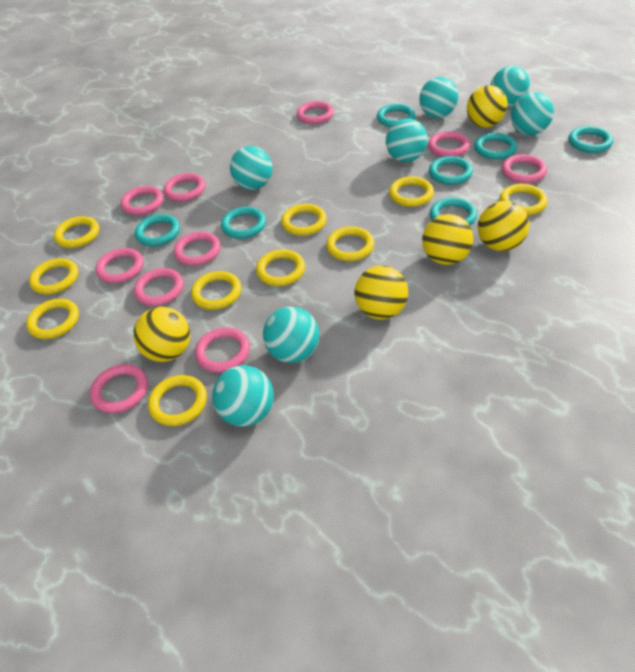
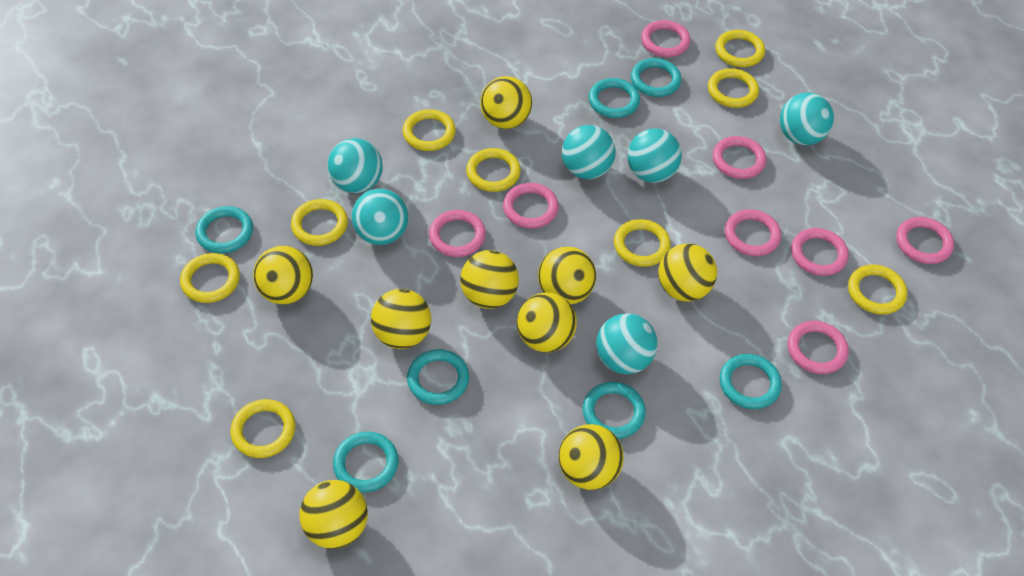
pink ring: [90,364,148,413] [95,248,144,283] [121,186,163,215] [134,268,184,306] [164,173,206,202] [174,232,221,266] [195,327,250,373] [297,101,334,124] [428,131,470,157] [502,154,547,183] = 10 -> [429,210,486,257] [503,183,559,228] [641,20,690,57] [713,136,766,179] [725,209,781,256] [788,321,849,374] [791,228,849,276] [896,217,954,264] = 8
turquoise ball: [212,365,274,427] [230,146,272,190] [263,307,319,363] [386,118,428,162] [419,77,458,118] [491,66,530,107] [511,92,554,135] = 7 -> [327,138,383,193] [352,189,408,245] [562,125,616,179] [596,313,657,374] [627,129,682,183] [780,93,834,145] = 6
yellow ball: [133,307,190,362] [354,266,408,320] [422,214,473,265] [467,85,508,128] [478,201,529,251] = 5 -> [253,246,313,304] [299,480,368,549] [371,289,431,349] [460,250,519,309] [480,76,532,129] [517,292,577,353] [538,246,596,304] [559,424,624,490] [658,243,717,302] = 9
yellow ring: [26,299,79,339] [29,258,78,294] [54,216,99,248] [148,375,207,426] [191,271,241,310] [256,249,305,286] [281,204,327,236] [326,226,374,261] [389,176,434,207] [499,184,548,215] = 10 -> [180,253,240,303] [230,399,296,458] [291,199,348,246] [402,109,456,151] [466,148,521,192] [614,219,671,267] [708,68,759,108] [715,30,765,67] [848,265,907,314] = 9

